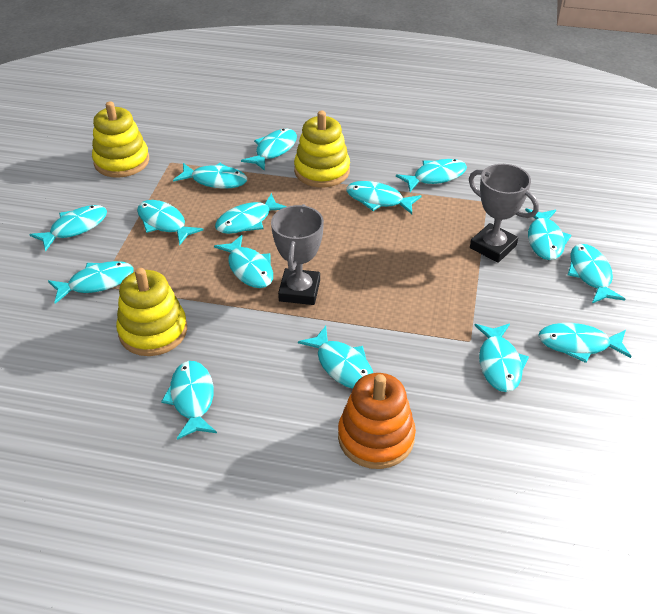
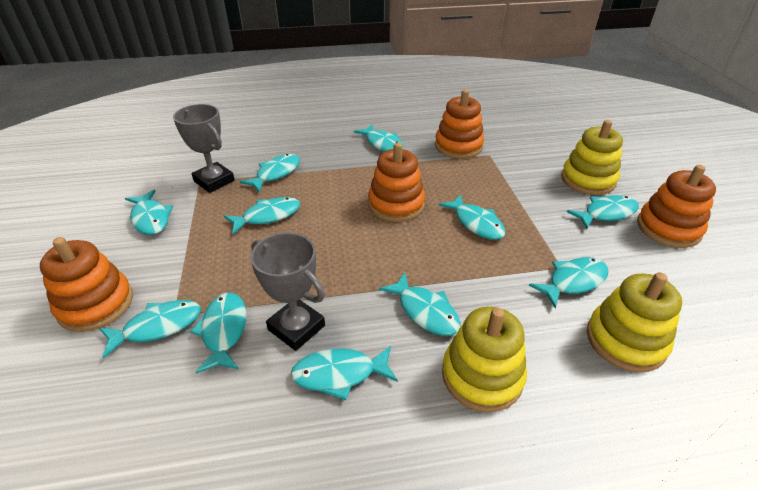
orange stacking toy: [338,373,416,469] = 1 -> [40,237,133,332] [368,143,425,222] [435,89,484,159] [637,165,716,248] = 4
turquoise fish: [29,205,107,252] [48,261,134,304] [137,200,204,245] [161,361,217,440] [173,163,247,189] [214,235,273,288] [215,193,287,234] [241,129,297,171] [298,326,373,389] [346,181,421,214] [396,159,467,192] [474,324,529,392] [525,208,571,260] [538,323,632,363] [568,244,625,303] = 15 -> [99,300,201,359] [125,190,173,235] [191,292,246,374] [224,197,300,235] [240,154,300,193] [290,346,398,400] [353,124,404,152] [379,273,460,336] [438,194,505,240] [529,257,609,308] [567,195,639,229] = 11

